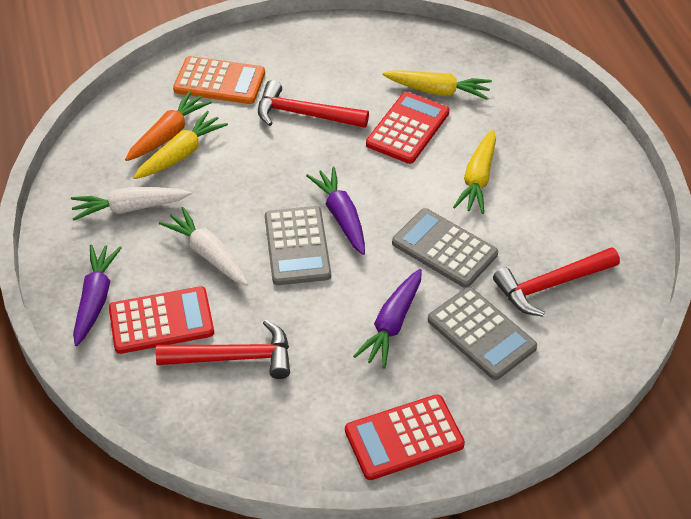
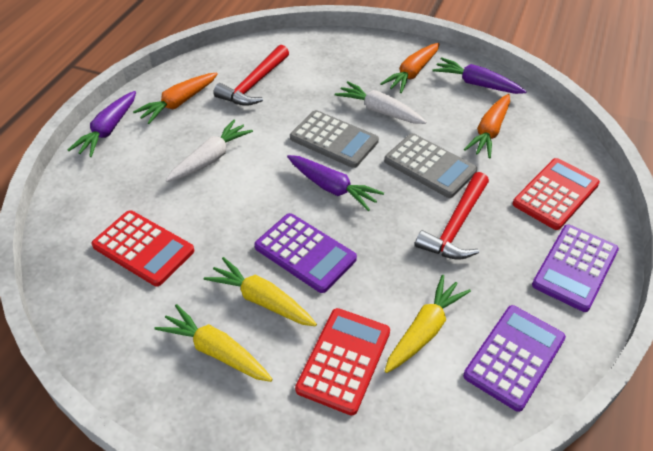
grey calculator: [265,206,331,285] [392,208,498,288] [428,287,537,380] = 3 -> [290,110,379,168] [384,133,477,198] = 2
orange calculator: [173,56,265,104] = 1 -> none = 0
orange carrot: [125,91,212,161] = 1 -> [133,73,218,124] [380,43,440,93] [464,94,510,158] = 3
purple calculator: none = 0 -> [254,213,357,293] [463,305,566,412] [532,224,619,312] = 3
red hammer: [156,320,290,379] [258,80,369,128] [493,247,620,316] = 3 -> [213,45,289,106] [415,172,489,260] = 2

